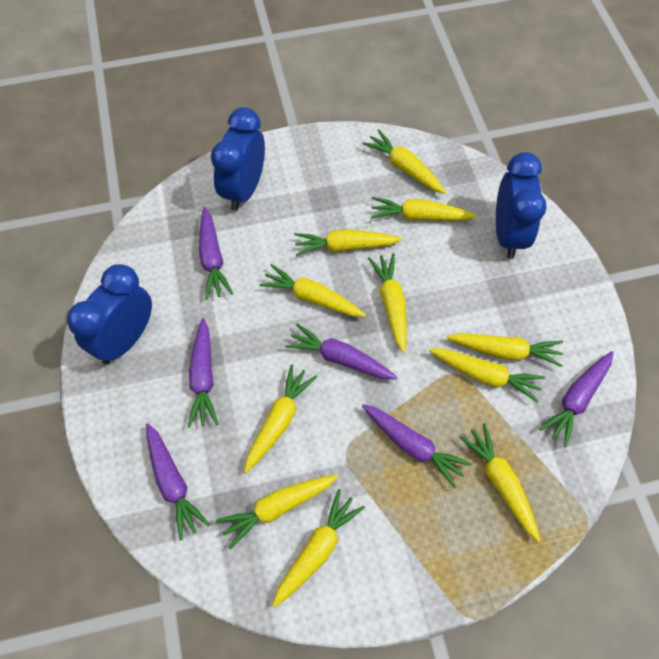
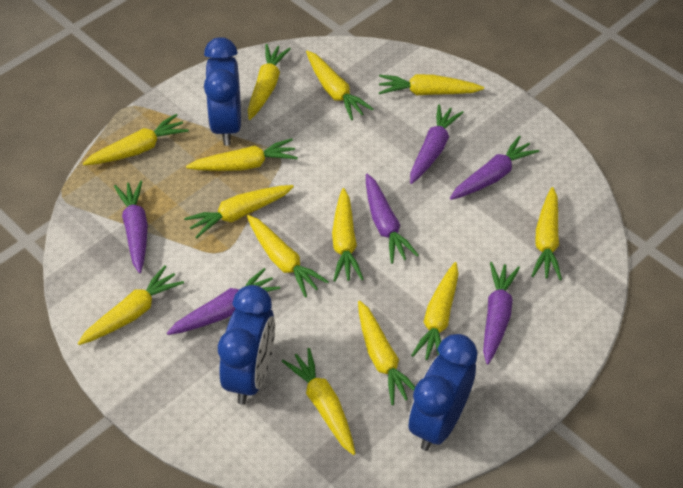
yellow carrot: [216,475,338,549] [244,364,317,473] [259,264,366,317] [272,489,365,608] [294,229,402,256] [362,129,446,194] [368,253,407,353] [371,197,476,221] [429,348,545,403] [447,333,563,367] [459,423,541,542] = 11 -> [77,265,184,345] [83,114,189,165] [184,185,294,239] [186,138,298,171] [247,215,329,298] [248,44,291,120] [282,348,356,455] [306,50,373,120] [332,188,363,281] [358,301,415,405] [379,74,484,96] [411,262,458,360] [531,187,562,280] = 13

